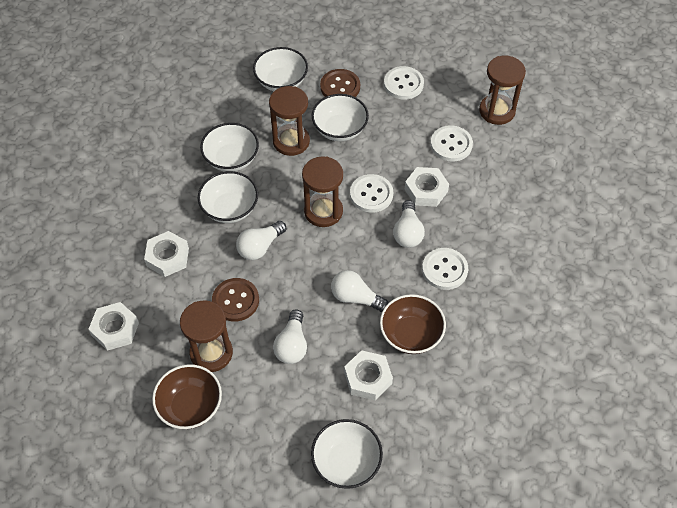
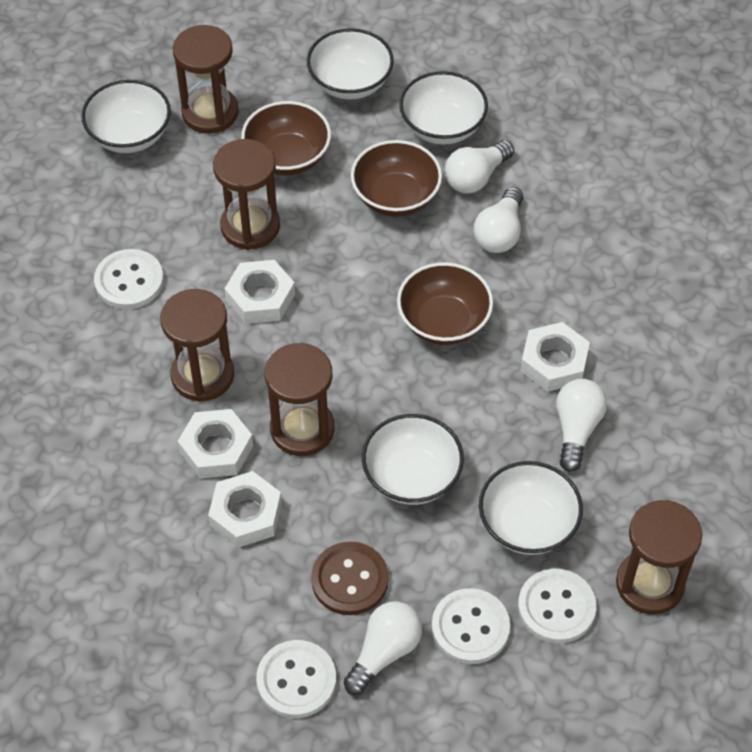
brown bowl: [152,364,222,429] [380,294,446,354] = 2 -> [241,101,331,176] [351,140,442,217] [397,262,493,345] = 3
brown button: [212,278,259,322] [320,69,360,97] = 2 -> [311,542,389,615] = 1
brown hourglass: [180,300,233,372] [269,86,310,156] [302,156,343,227] [479,56,526,125] = 4 -> [160,289,234,402] [173,25,239,134] [213,139,280,250] [265,343,335,456] [616,500,702,614] = 5

